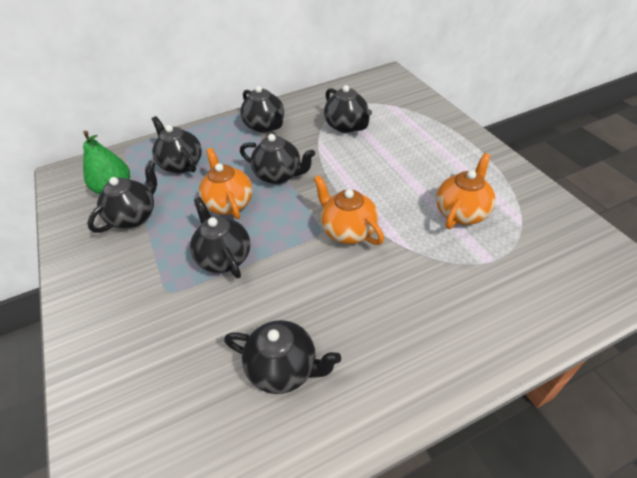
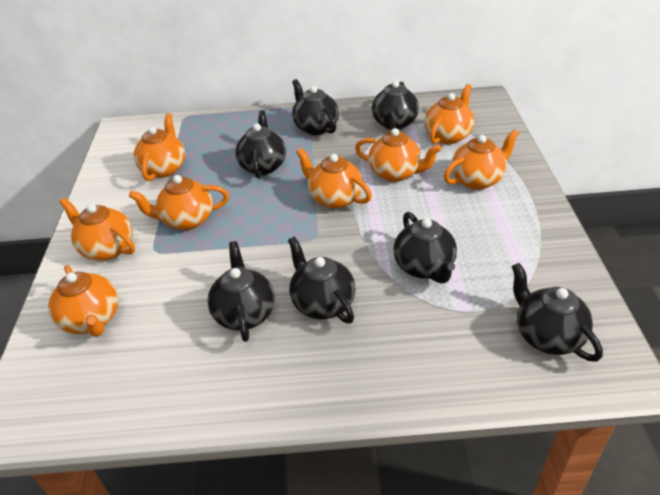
green pear: [83,131,130,194] = 1 -> none = 0
orange teapot: [199,148,252,219] [314,175,384,245] [436,153,495,229] = 3 -> [48,265,118,337] [59,198,135,260] [129,175,229,230] [134,113,185,181] [296,148,372,209] [355,128,441,182] [425,84,474,144] [444,129,519,190] = 8

